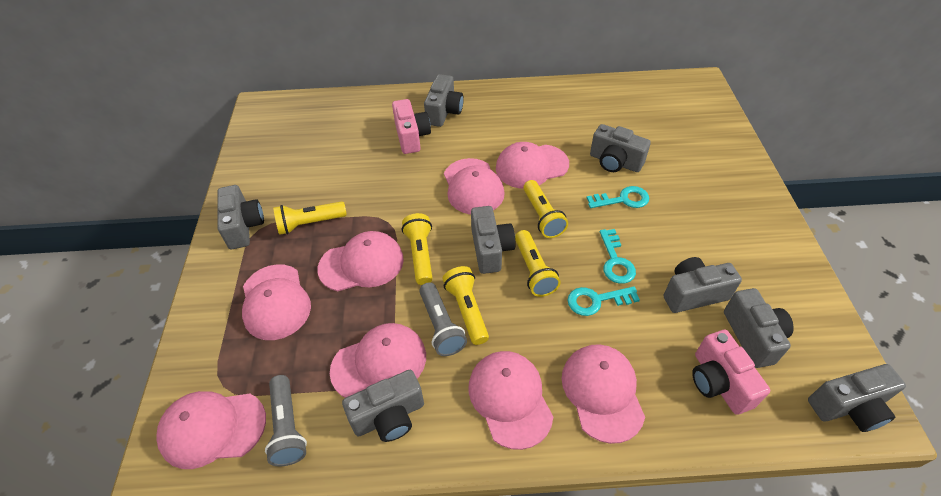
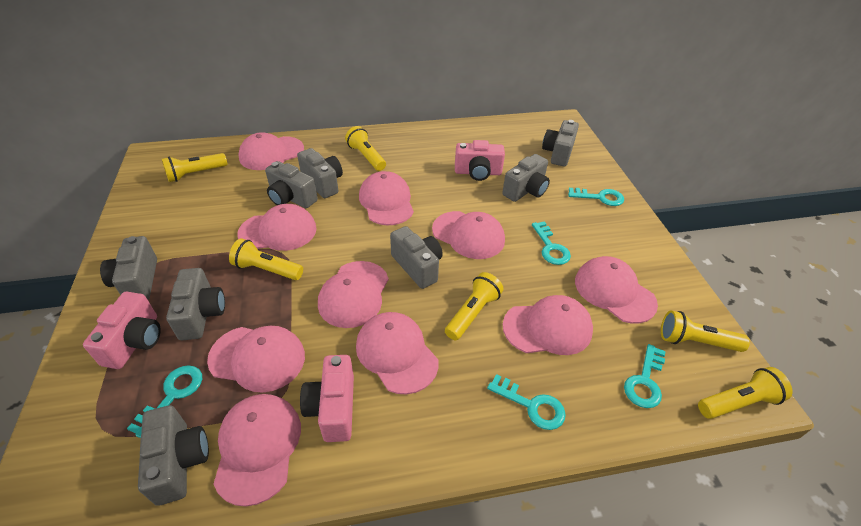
grey flashlight: [265,375,307,466] [419,282,467,356] = 2 -> none = 0
pink camera: [392,99,431,154] [692,330,770,415] = 2 -> [83,292,161,369] [300,355,354,442] [455,140,505,181] = 3
pink cap: [156,391,266,469] [242,264,311,340] [318,231,404,291] [330,323,426,398] [444,158,505,215] [468,351,553,450] [496,142,569,188] [561,344,645,444] = 8 -> [207,326,305,393] [214,394,301,507] [237,204,317,251] [238,132,304,170] [318,261,389,328] [356,312,438,395] [359,171,414,225] [432,211,505,259] [503,295,593,355] [575,256,658,323] = 10
turquoise key: [568,286,640,316] [587,186,649,208] [600,229,636,284] = 3 -> [127,365,202,438] [487,374,566,430] [532,221,571,265] [568,188,624,206] [624,344,666,408] = 5
yellow flashlight: [273,201,347,235] [402,213,433,285] [442,266,489,345] [515,230,561,297] [523,180,568,238] = 5 -> [162,153,227,182] [229,238,303,280] [345,126,386,171] [445,272,504,340] [661,310,750,352] [698,367,792,419] = 6

